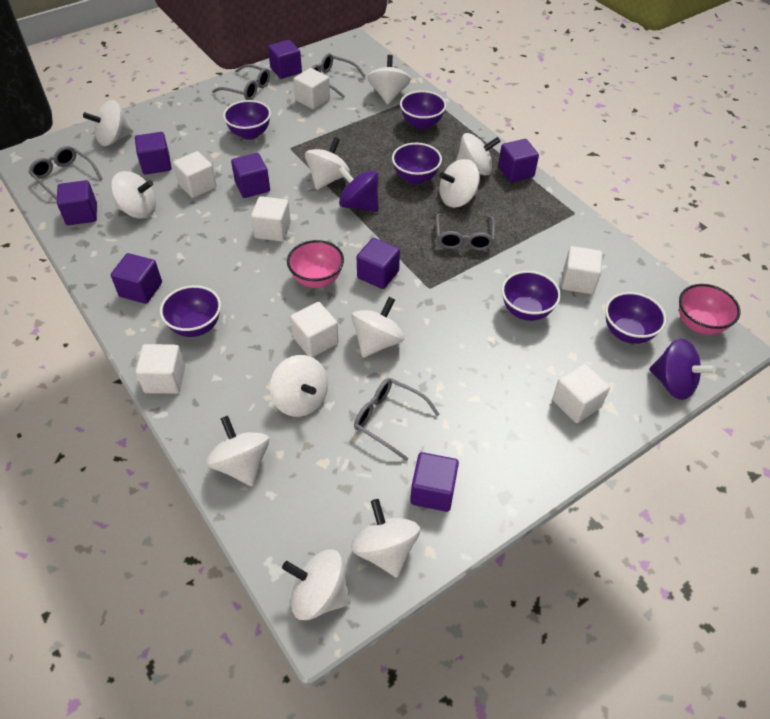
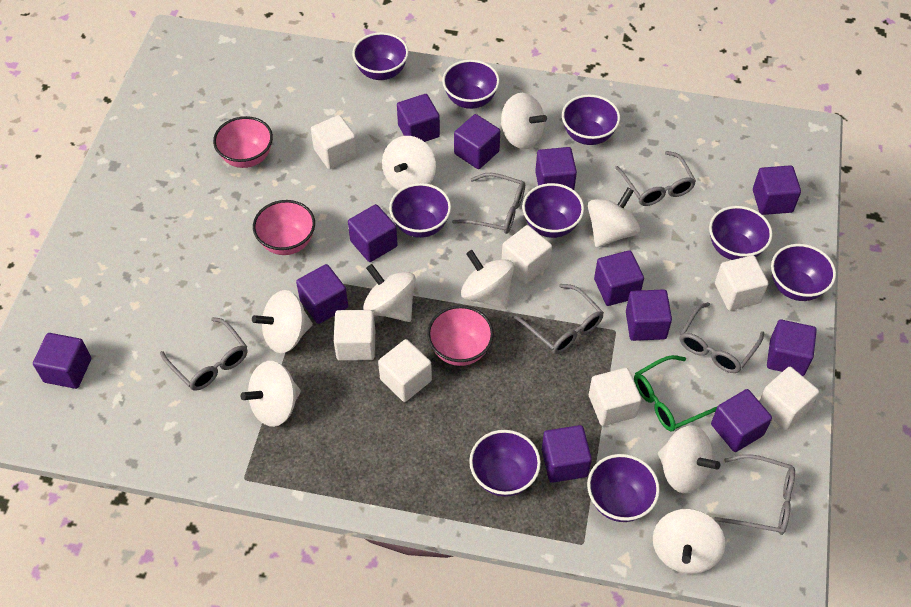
green glasses: none = 0 -> [634,355,717,431] = 1
grey glasses: [29,146,103,200] [212,64,270,100] [312,53,366,98] [354,378,440,461] [436,213,495,250] = 5 -> [160,317,248,391] [452,173,525,234] [514,284,604,354] [615,151,696,206] [680,302,764,373] [714,454,795,535] = 6
pink bowl: [287,240,344,288] [679,284,741,335] = 2 -> [213,116,273,168] [253,200,315,255] [427,305,494,366] = 3
purple bowl: [160,285,221,337] [223,100,271,140] [392,143,442,184] [400,91,446,130] [502,271,561,321] [605,292,666,344] = 6 -> [352,32,409,80] [389,183,451,238] [442,60,500,109] [469,430,541,497] [522,183,584,238] [562,95,620,145] [587,454,660,522] [709,206,773,260] [771,244,836,301] = 9
purple cube: [57,180,97,225] [111,253,162,304] [135,132,172,175] [231,153,270,198] [268,40,302,79] [357,238,400,289] [410,452,459,512] [498,139,539,182] = 8 -> [33,333,91,389] [296,264,348,324] [348,204,398,262] [397,94,440,142] [454,114,500,169] [535,147,577,190] [542,425,592,483] [594,250,644,306] [626,289,672,341] [711,389,772,452] [753,165,801,215] [767,319,817,376] = 12
purple spinning top: [339,166,379,212] [649,339,716,400] = 2 -> none = 0
white spinning top: [83,100,133,146] [111,171,156,219] [206,416,269,487] [270,355,328,417] [282,550,351,620] [305,137,350,190] [351,297,404,358] [351,499,420,578] [368,55,411,104] [439,159,480,208] [456,133,501,175] = 11 -> [241,361,301,427] [252,290,313,353] [363,264,415,322] [382,136,436,190] [461,250,514,309] [501,93,547,150] [588,188,640,248] [653,509,725,574] [658,425,720,493] = 9

